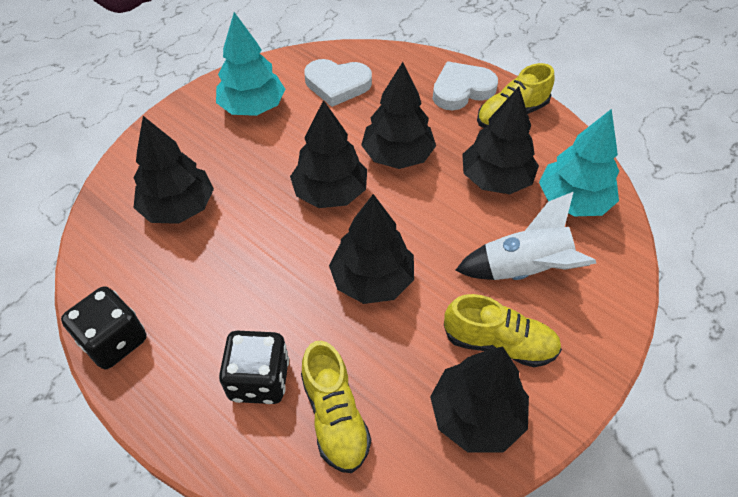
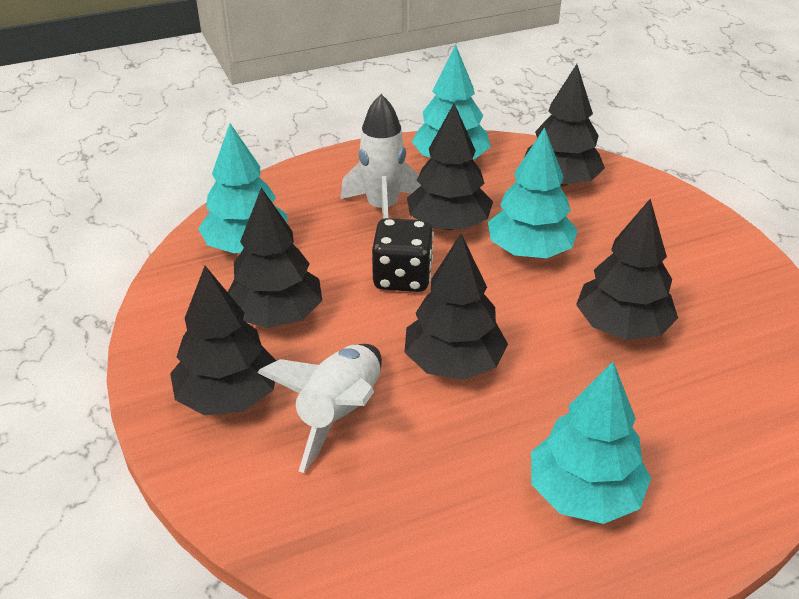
black dice: [61,286,146,369] [219,331,289,404] = 2 -> [372,218,434,292] = 1
turquoise tree: [216,12,285,116] [539,109,619,216] = 2 -> [198,123,287,253] [412,45,491,159] [488,127,578,258] [531,362,651,524] = 4
white heart: [304,59,372,107] [433,61,498,111] = 2 -> none = 0
white rocket: [455,191,596,280] = 1 -> [257,344,382,473] [341,94,420,219] = 2
yellow shoe: [301,341,371,473] [444,294,562,367] [477,63,555,128] = 3 -> none = 0

